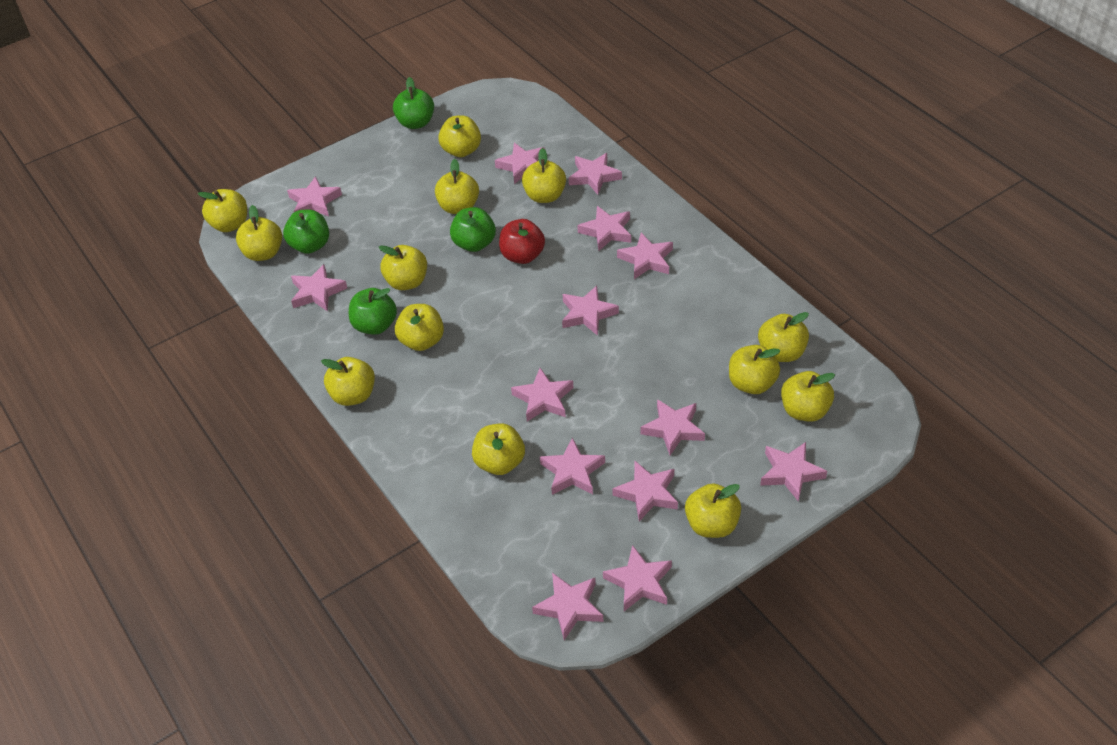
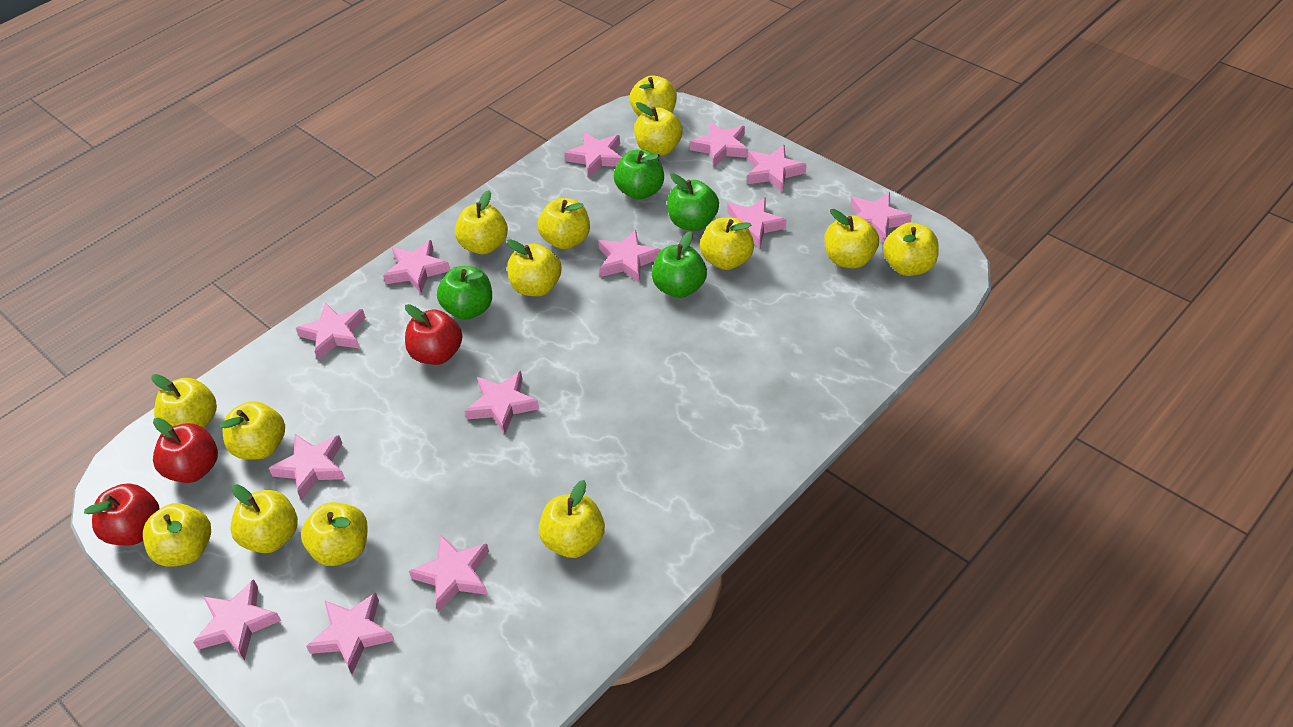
pink star: [287,176,342,216] [291,264,347,312] [495,143,545,184] [511,368,573,421] [532,573,603,640] [540,438,605,495] [562,286,619,336] [569,153,622,195] [577,206,631,251] [603,545,672,611] [612,461,678,522] [617,233,673,279] [641,399,705,455] [760,442,827,502] = 14 -> [193,579,281,660] [269,434,345,500] [296,302,366,360] [306,592,395,674] [383,240,450,293] [409,535,489,612] [465,371,539,434] [564,132,622,178] [599,230,661,283] [690,122,748,167] [727,197,787,248] [747,145,807,192] [850,192,912,242] = 13
red apple: [499,219,545,264] = 1 -> [84,483,160,546] [153,418,218,483] [405,304,462,365] = 3
yellow apple: [198,189,247,232] [236,205,282,261] [321,357,375,406] [379,245,427,290] [395,304,444,351] [435,159,479,214] [438,115,481,157] [472,423,525,475] [522,148,566,203] [685,483,741,538] [729,345,780,394] [758,312,809,362] [781,371,835,422] = 13 -> [143,503,211,567] [151,374,217,428] [220,401,285,460] [230,484,298,553] [301,502,368,566] [455,190,508,254] [507,239,562,296] [538,198,590,249] [539,480,605,558] [630,75,677,116] [634,102,683,156] [700,217,754,270] [825,209,879,268] [883,223,939,276] = 14

